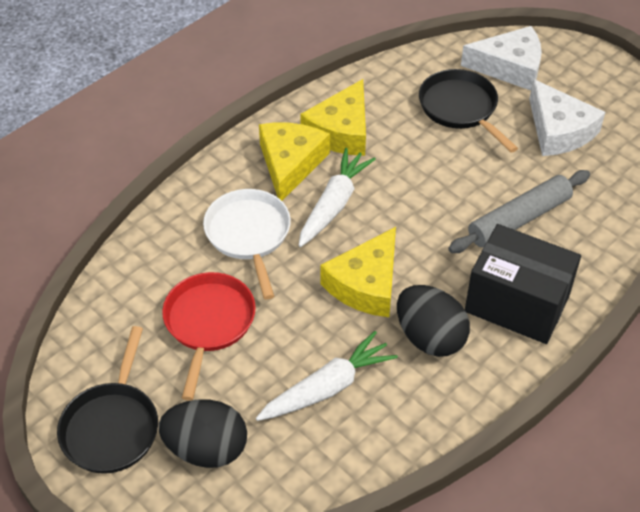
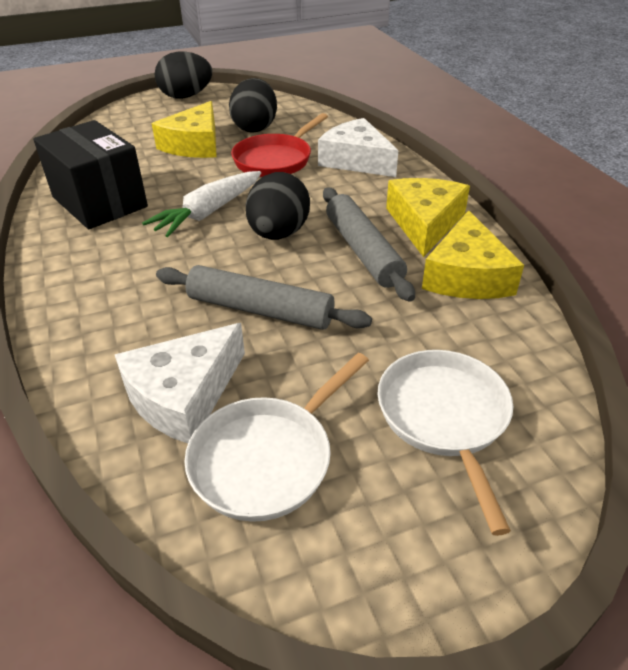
black egg: [158,399,247,468] [397,285,470,357] = 2 -> [155,52,212,99] [229,78,277,133] [246,172,310,240] = 3
black pan: [57,326,158,474] [419,69,518,153] = 2 -> none = 0
grey rolling pin: [448,170,590,253] = 1 -> [156,265,372,330] [323,188,415,302] = 2
white carrot: [256,331,398,421] [299,148,376,247] = 2 -> [142,171,261,237] = 1
white pan: [203,189,291,300] = 1 -> [184,353,369,522] [377,350,513,536] = 2

